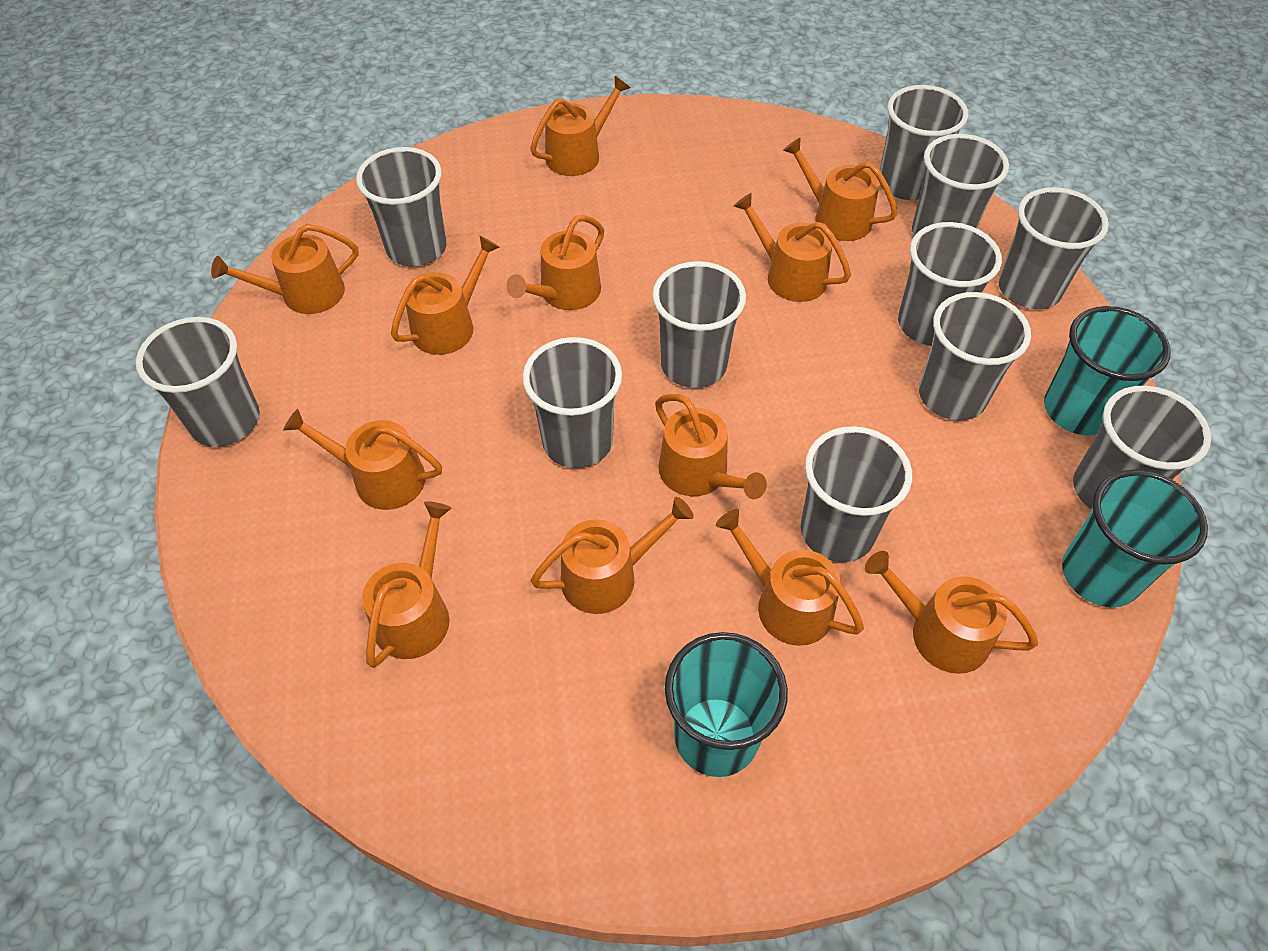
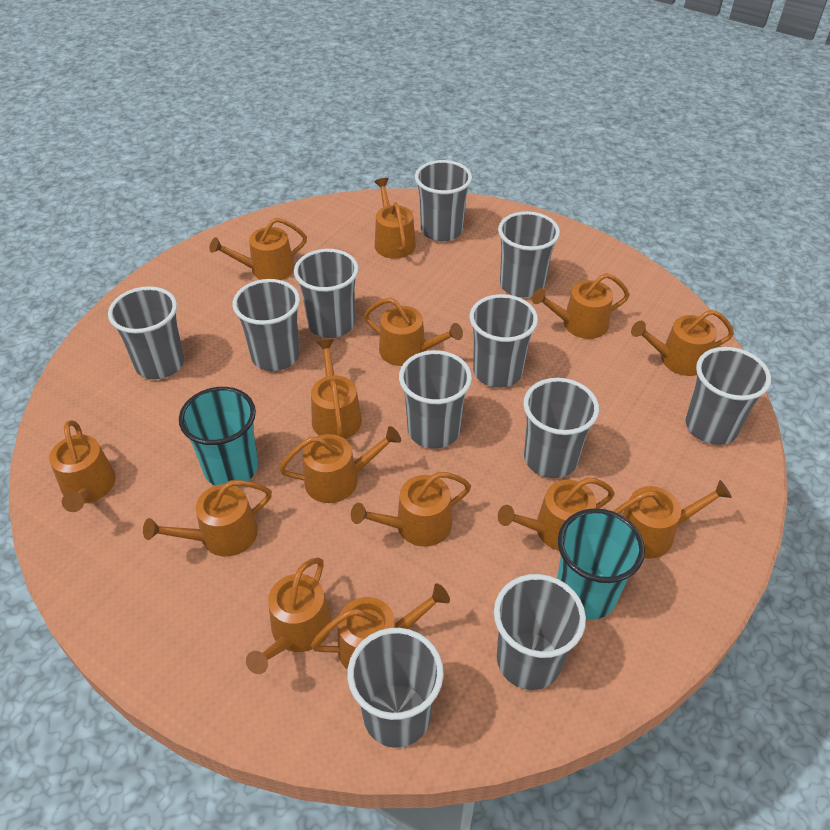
orange watering can: [211,224,359,314] [283,409,442,510] [362,501,451,668] [391,236,500,355] [506,215,604,310] [530,76,631,176] [531,497,694,614] [655,394,767,499] [716,509,864,646] [734,193,851,302] [783,137,898,241] [865,551,1038,674] = 12 -> [49,420,116,512] [143,480,272,557] [209,218,307,280] [246,557,332,674] [279,426,401,503] [311,339,362,439] [311,583,450,670] [351,472,471,547] [364,298,463,366] [374,178,416,259] [498,478,615,551] [532,273,630,339] [613,480,732,559] [631,310,734,376] = 14
turquoise cup: [665,632,788,777] [1044,306,1171,435] [1062,470,1208,608] = 3 -> [179,387,258,487] [557,508,645,620] = 2

